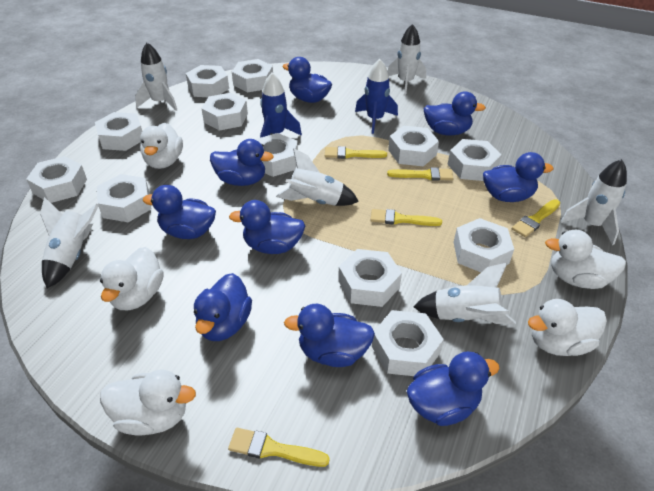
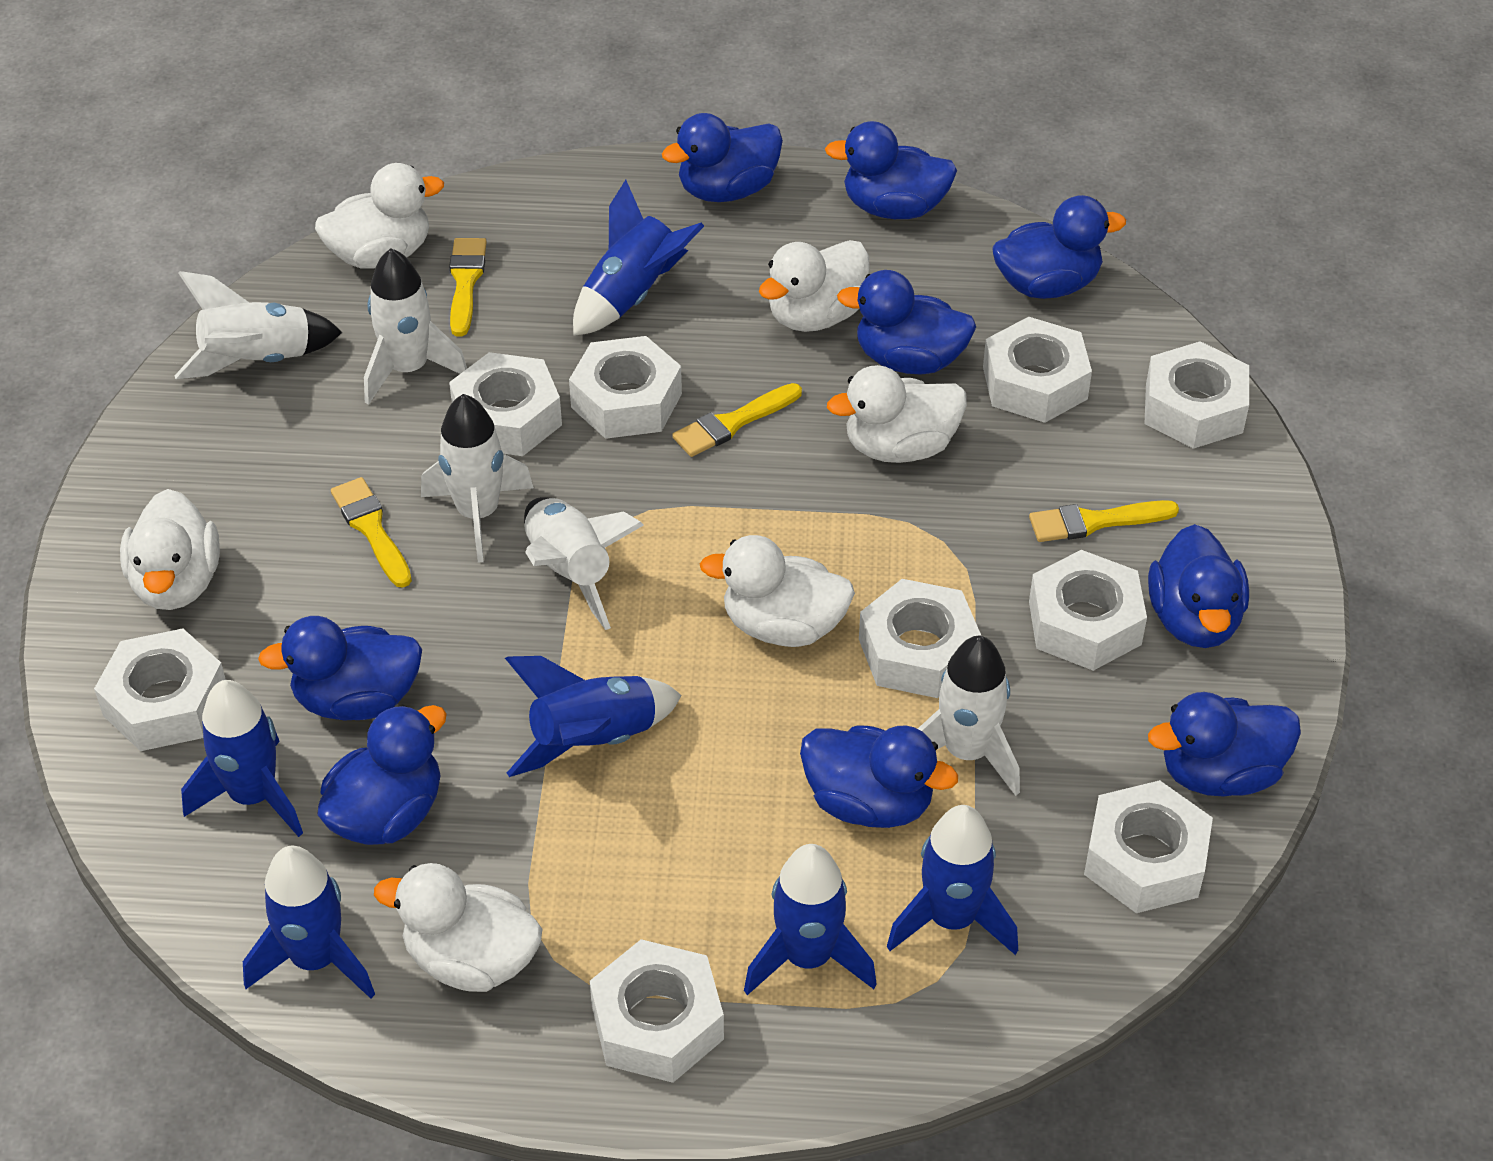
blue rocket: [260,73,302,138] [355,59,398,134] = 2 -> [181,680,303,837] [243,846,375,998] [505,656,682,777] [573,180,704,336] [744,844,877,995] [887,805,1018,955] = 6
white duck: [100,247,163,310] [100,370,196,436] [140,123,183,169] [528,299,607,356] [545,230,626,289] = 5 -> [120,489,220,610] [315,163,444,268] [374,863,542,992] [700,535,855,647] [759,240,870,332] [827,365,967,463] = 6
white nut: [26,156,87,203] [95,112,142,151] [97,174,152,222] [186,65,229,97] [201,93,248,131] [232,59,273,92] [255,133,298,177] [338,249,402,307] [372,310,444,376] [388,126,439,166] [447,139,501,181] [453,218,514,272] = 12 -> [94,628,226,751] [449,352,562,456] [569,336,682,439] [589,939,724,1083] [859,579,981,698] [983,317,1092,423] [1029,550,1147,671] [1084,780,1213,913] [1144,341,1249,449] = 9
white rocket: [40,197,99,288] [135,43,177,111] [276,148,359,206] [387,24,426,94] [413,263,516,324] [561,159,627,245] = 6 -> [175,271,342,379] [364,248,467,405] [421,394,534,563] [524,497,644,630] [918,636,1020,796] = 5
yellow brush: [228,428,330,467] [325,146,387,159] [370,209,442,226] [387,167,454,181] [512,199,560,237] = 5 -> [331,477,412,588] [449,238,487,337] [672,383,802,457] [1029,500,1179,542] = 4

